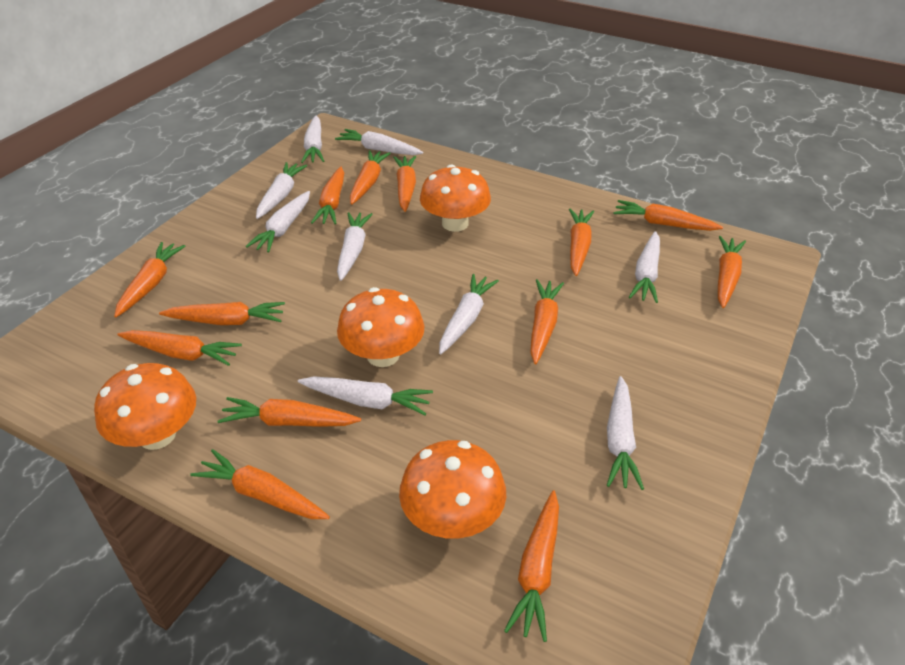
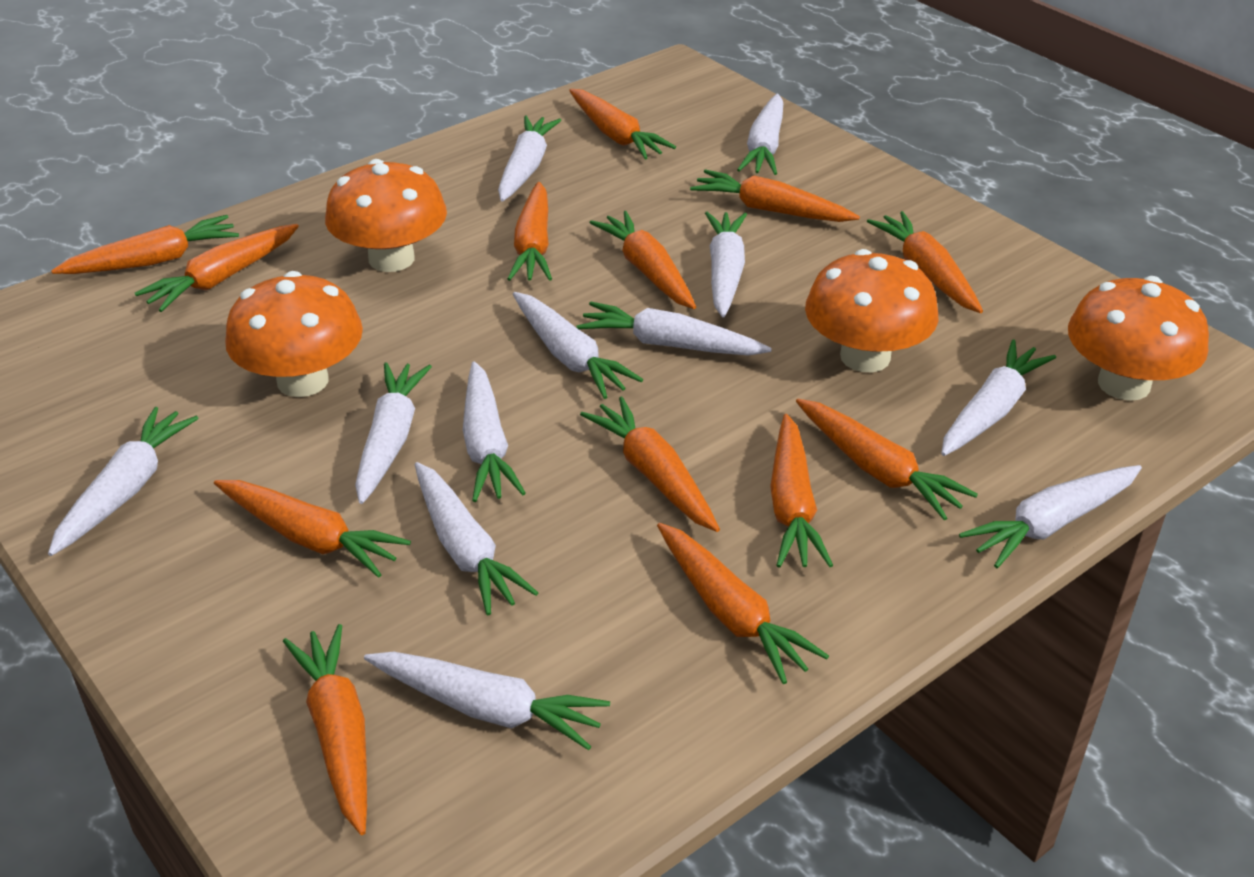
white carrot: [246,191,310,252] [256,162,307,219] [298,376,433,415] [301,115,324,163] [335,129,423,155] [337,212,373,281] [439,274,499,354] [607,376,644,490] [629,231,660,303] = 9 -> [48,407,199,556] [355,362,432,504] [364,652,610,750] [415,462,538,615] [463,361,526,502] [498,116,561,202] [513,292,643,399] [576,302,772,356] [705,212,747,317] [737,94,783,175] [941,340,1056,456] [959,465,1142,568] = 12

